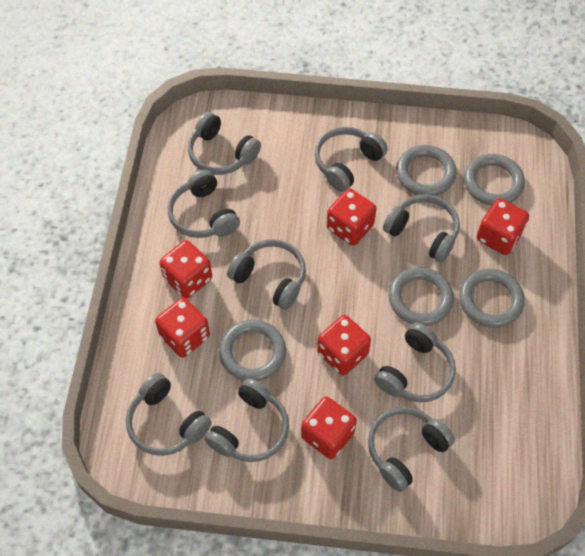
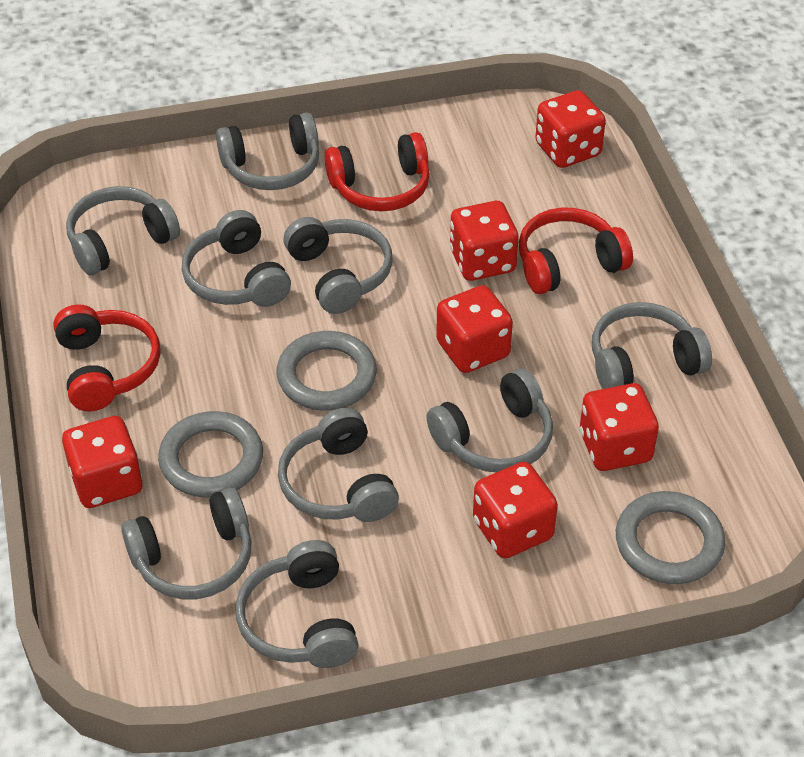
grey ring: [219,320,286,381] [389,267,454,326] [396,145,457,196] [459,269,525,328] [464,154,525,206] = 5 -> [158,411,263,498] [277,331,377,411] [616,491,725,584] = 3
red headphones: none = 0 -> [53,304,161,411] [325,132,430,211] [519,208,633,294] = 3

